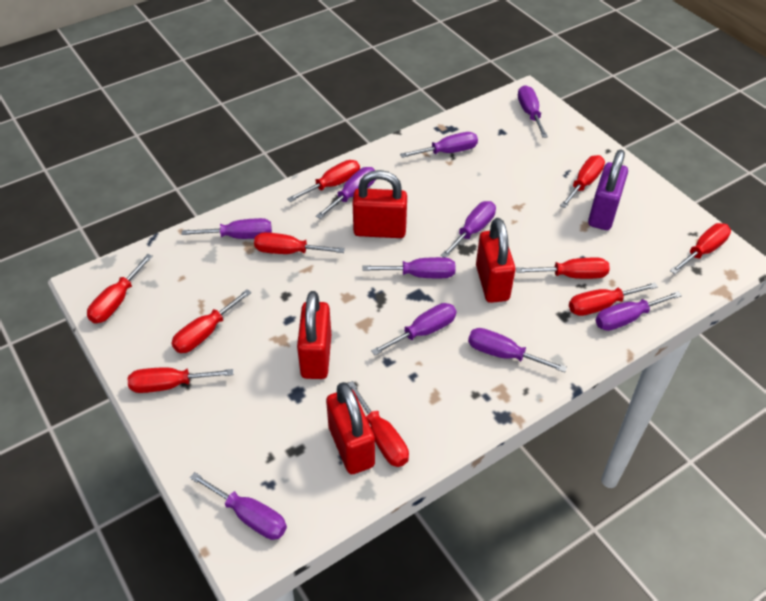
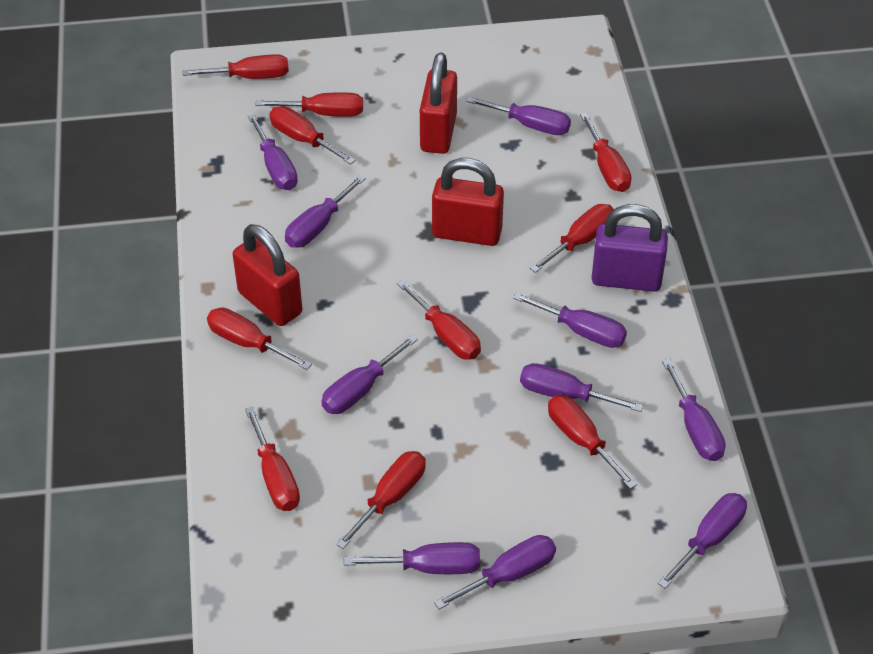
red padlock: [297,291,331,379] [326,382,375,474] [353,170,407,238] [476,218,516,303] = 4 -> [233,224,302,326] [420,53,457,154] [432,158,504,246] = 3

